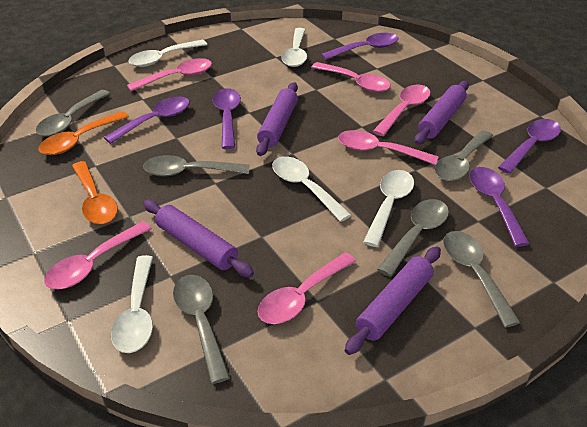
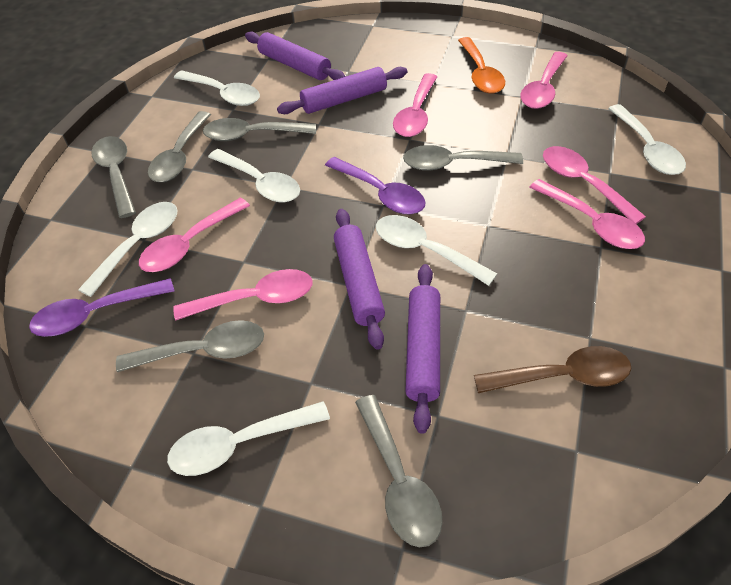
brown spoon: none = 0 -> [474,346,631,393] = 1
orange spoon: [39,111,129,155] [72,161,118,224] = 2 -> [458,37,505,94] = 1
purple spoon: [104,96,189,144] [213,88,241,149] [321,33,398,60] [469,167,530,247] [498,119,561,174] = 5 -> [29,278,175,337] [325,157,425,214] = 2
white spoon: [111,255,153,353] [128,40,207,67] [272,157,351,222] [281,28,307,67] [363,170,414,247] = 5 -> [78,202,177,297] [167,401,330,476] [174,70,260,106] [208,149,300,202] [376,215,497,286] [608,104,686,175] = 6

